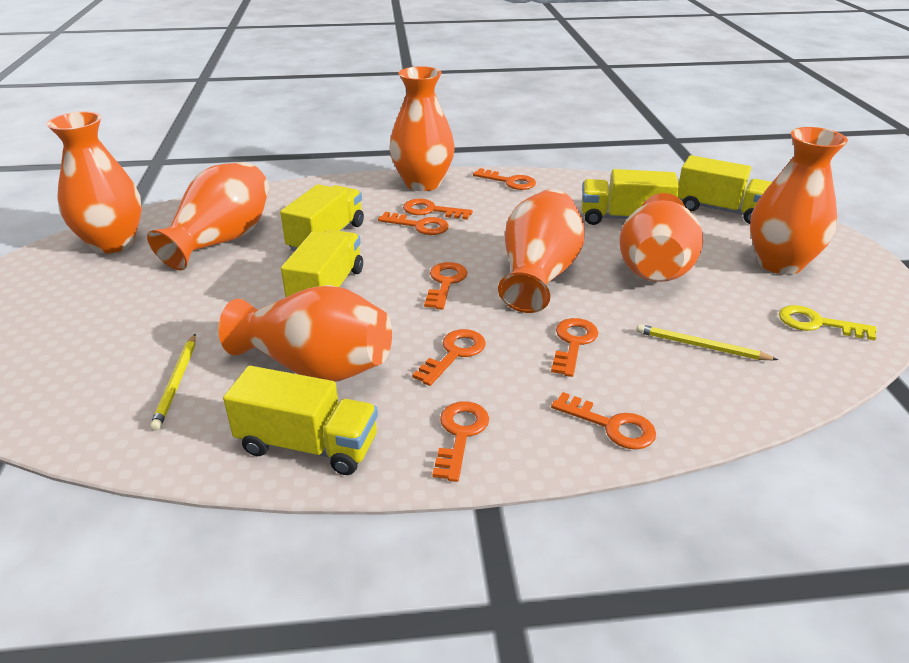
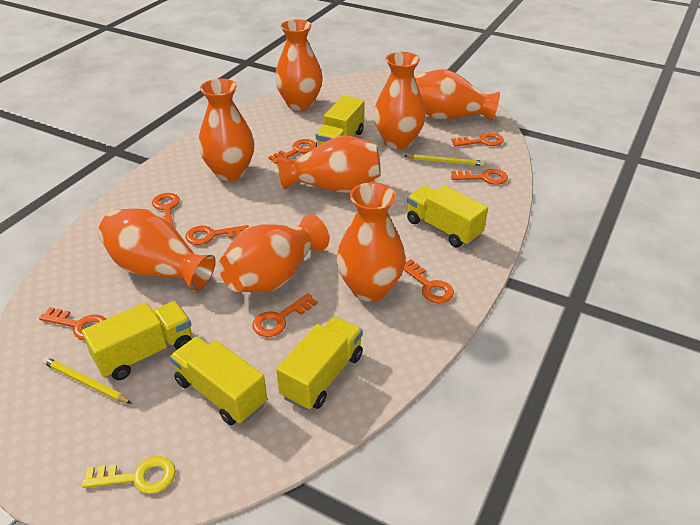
orange vase: [47,112,142,254] [147,162,269,270] [218,285,392,382] [390,66,455,191] [498,189,585,313] [619,193,703,282] [750,127,848,275] = 7 -> [98,209,216,293] [198,79,254,181] [219,214,329,293] [275,19,323,110] [278,136,381,193] [337,182,405,302] [374,52,426,149] [415,69,500,122] = 8

